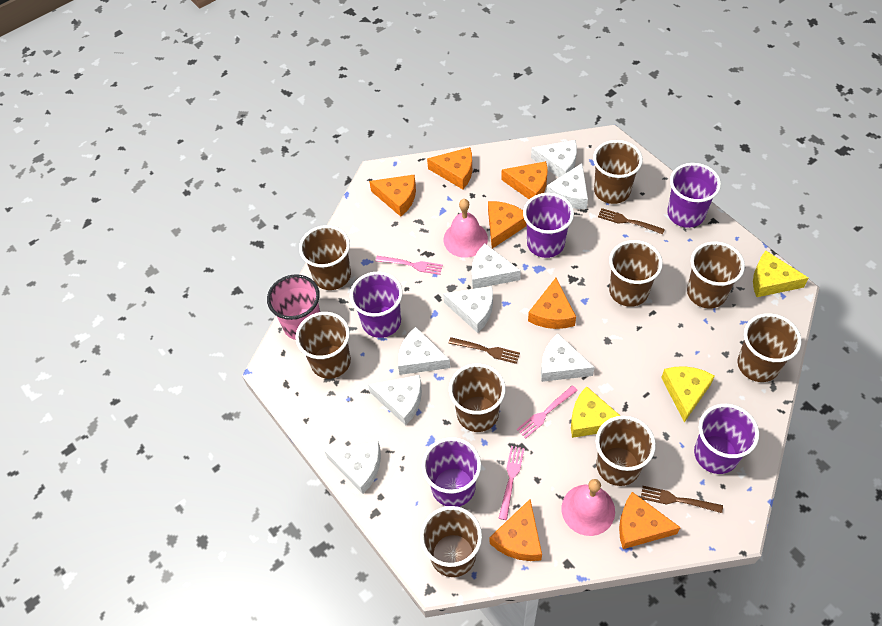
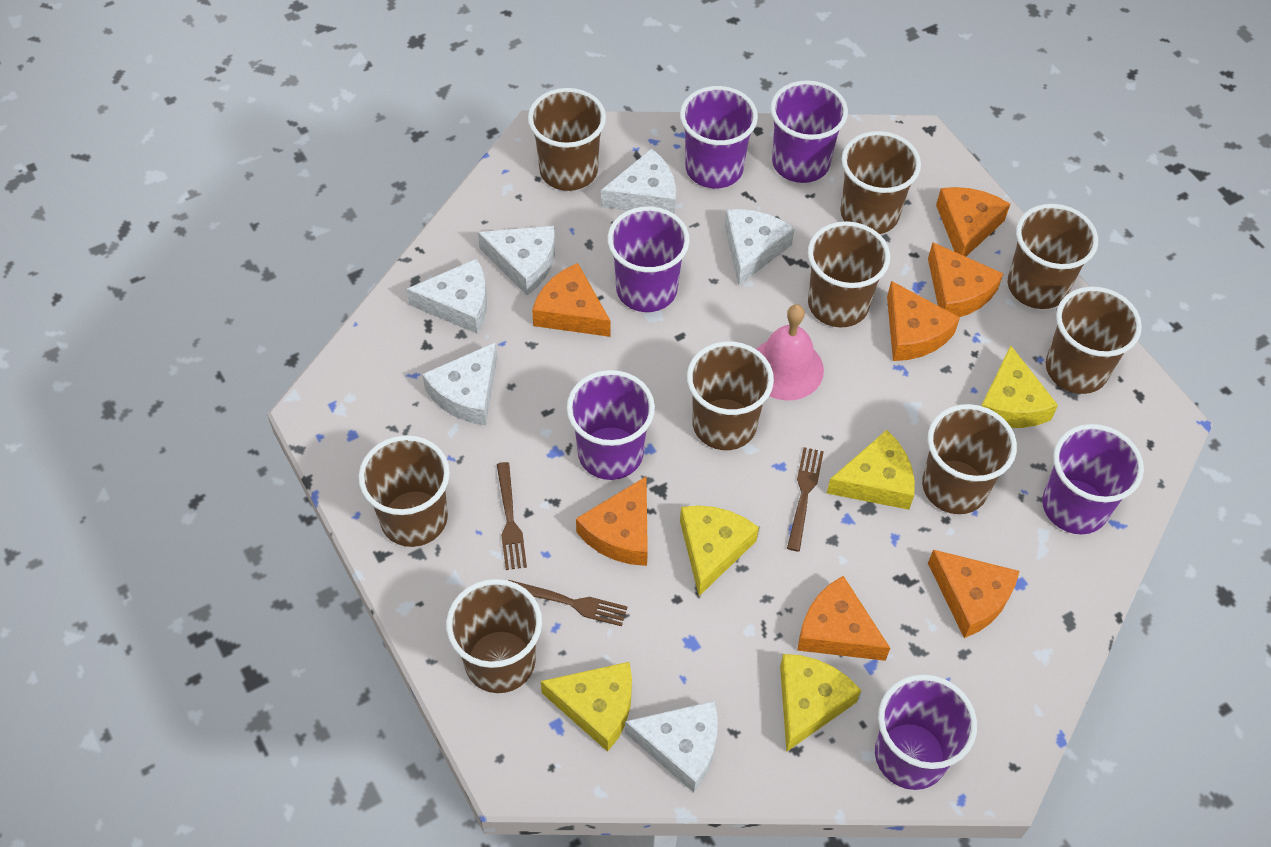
pink bell: [444,199,488,258] [562,479,615,536] = 2 -> [756,304,824,401] = 1
pink cup: [267,274,320,340] = 1 -> none = 0
pink fork: [375,256,443,275] [499,446,525,520] [517,385,578,439] = 3 -> none = 0
purple cup: [350,271,403,338] [422,437,481,507] [523,193,574,258] [667,163,721,228] [694,404,759,474] = 5 -> [566,370,655,480] [607,206,690,312] [680,86,758,189] [770,80,848,183] [875,674,977,790] [1042,424,1144,534] = 6
white cheese: [325,441,381,494] [368,375,422,426] [398,327,450,375] [443,286,493,333] [472,244,521,289] [531,140,577,177] [541,334,595,382] [546,163,588,209] = 8 -> [406,259,487,334] [422,342,497,425] [478,226,555,295] [601,148,676,214] [625,701,718,792] [725,209,795,286] = 6
yellow cheese: [571,386,620,438] [661,366,715,423] [753,251,809,297] = 3 -> [541,662,632,752] [680,505,759,596] [780,654,861,752] [827,430,915,510] [981,345,1058,428] = 5

